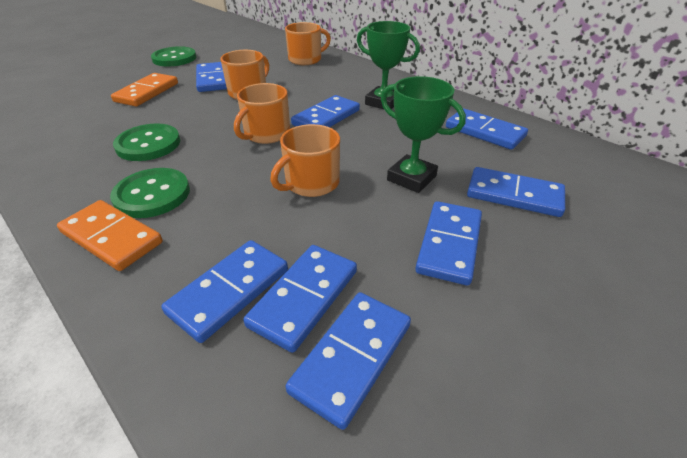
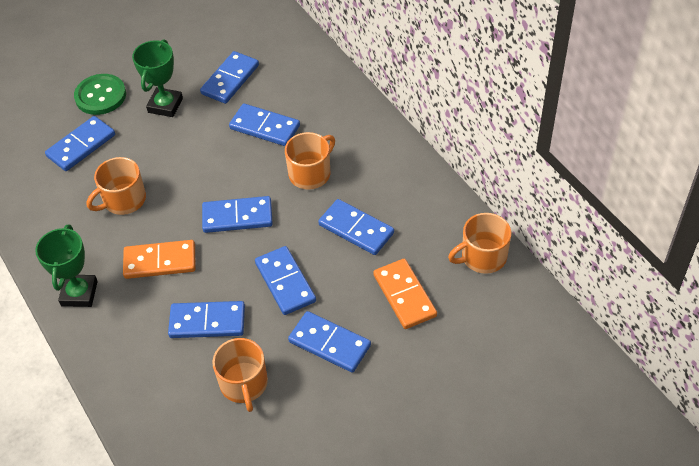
green button: [110,168,190,218] [113,124,180,161] [151,46,196,66] = 3 -> [74,74,126,115] = 1

